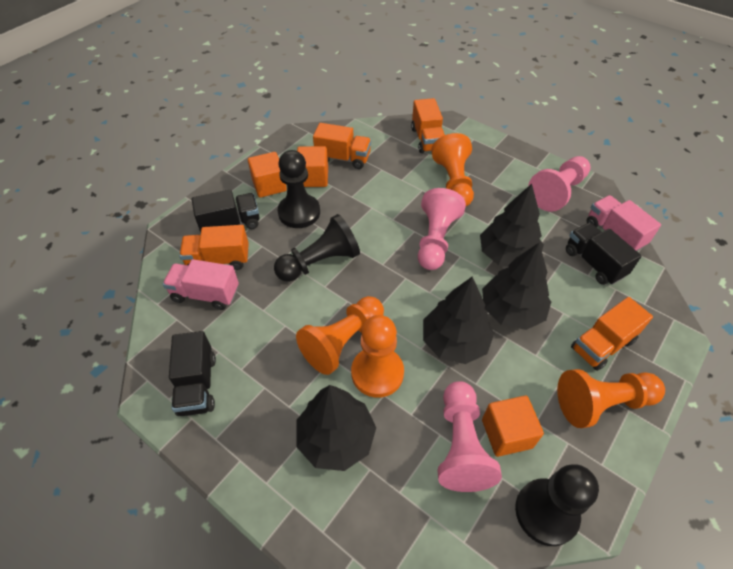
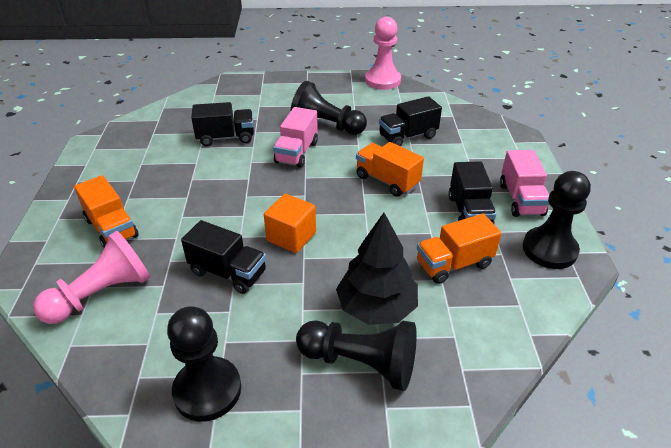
black pawn: [274,214,360,282] [278,150,320,228] [515,464,599,546] = 3 -> [167,306,241,421] [290,81,367,135] [296,320,417,391] [523,171,591,269] = 4
black tree: [296,385,376,471] [423,277,494,364] [480,184,544,267] [482,243,551,330] = 4 -> [336,213,418,325] = 1
black truck: [169,331,216,416] [191,190,260,232] [566,223,641,285] = 3 -> [181,220,266,294] [191,102,254,146] [379,96,442,146] [448,161,496,224] = 4
orange cube: [248,152,287,198] [297,146,328,187] [482,396,544,457] = 3 -> [264,194,316,253] = 1
orange pawn: [296,296,384,375] [351,315,404,398] [431,133,474,206] [557,369,665,428] = 4 -> none = 0
orange truck: [179,225,249,270] [313,123,371,169] [411,98,445,153] [571,297,653,371] = 4 -> [74,175,139,248] [356,142,424,197] [417,214,502,284] = 3
pink pawn: [418,188,466,270] [438,381,502,492] [528,156,590,212] = 3 -> [33,231,150,324] [365,17,401,90] = 2

